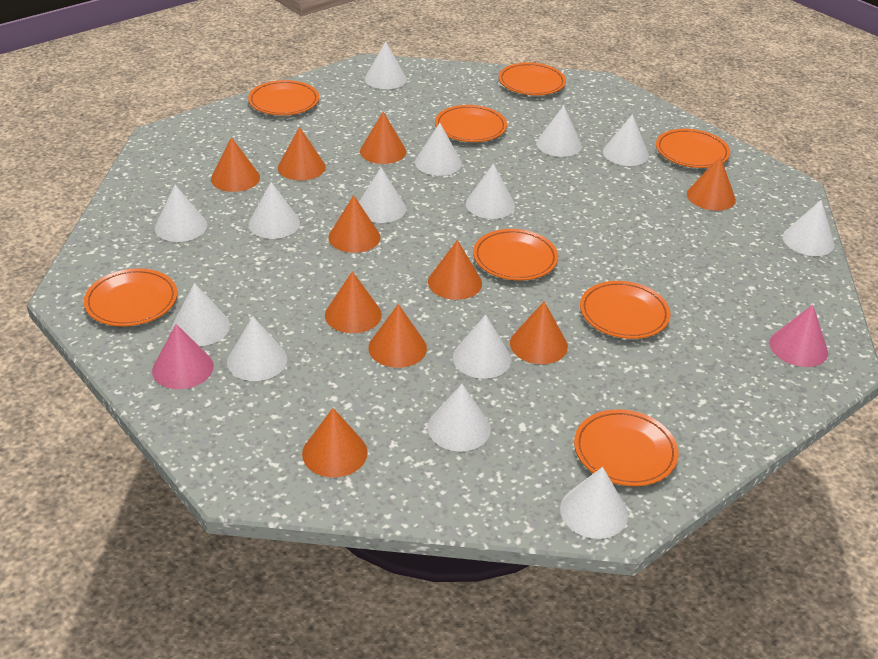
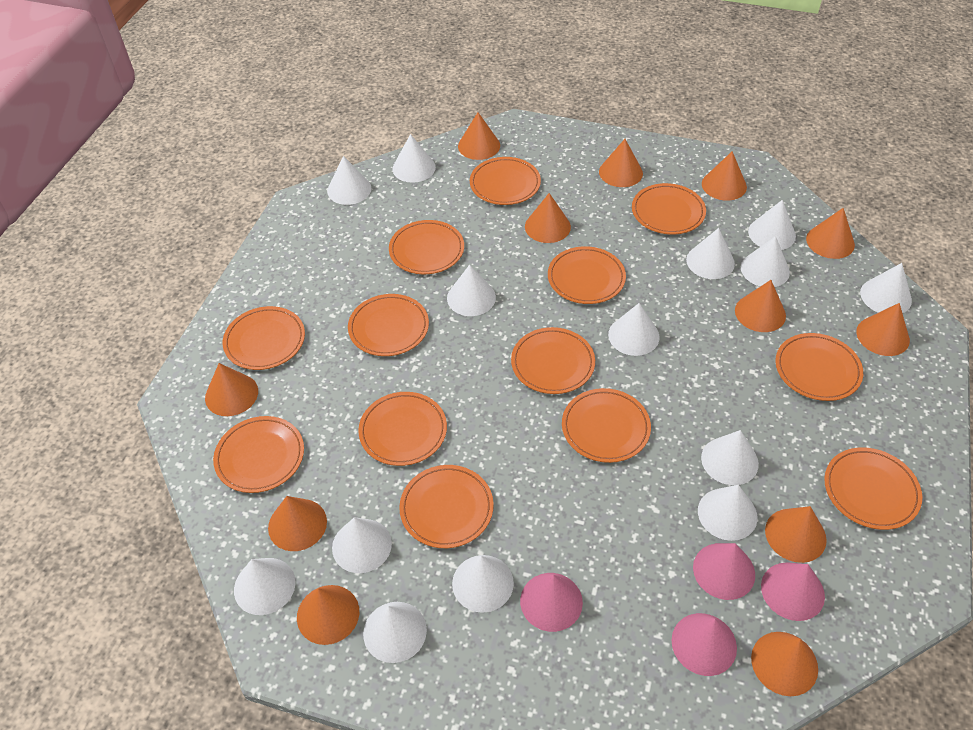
orange cone: [211,137,260,192] [278,127,326,181] [302,408,368,477] [325,271,382,333] [328,195,380,253] [360,112,406,164] [368,304,427,368] [428,240,482,300] [510,301,568,364] [687,156,736,211] = 10 -> [205,363,258,416] [268,496,327,551] [297,585,359,645] [458,112,500,160] [525,193,571,243] [599,139,643,187] [702,151,747,201] [735,280,786,332] [751,632,818,696] [765,506,827,563] [806,208,855,259] [856,303,910,356] = 12
orange plate: [84,268,177,326] [248,80,319,115] [435,105,507,142] [473,229,558,281] [499,63,566,95] [574,409,679,486] [580,281,671,339] [656,129,730,168] = 8 -> [213,416,304,493] [223,306,305,370] [348,294,429,356] [358,392,447,466] [389,220,464,274] [399,465,494,548] [470,157,541,205] [511,327,595,394] [548,246,626,304] [562,388,651,463] [632,183,706,234] [775,333,863,401] [824,447,922,530] = 13
pink cone: [152,324,214,389] [769,305,828,367] = 2 -> [520,573,583,632] [672,613,737,676] [693,543,755,600] [761,562,825,621] = 4

